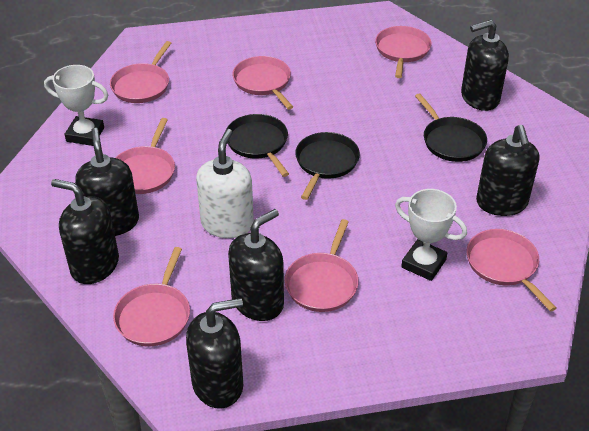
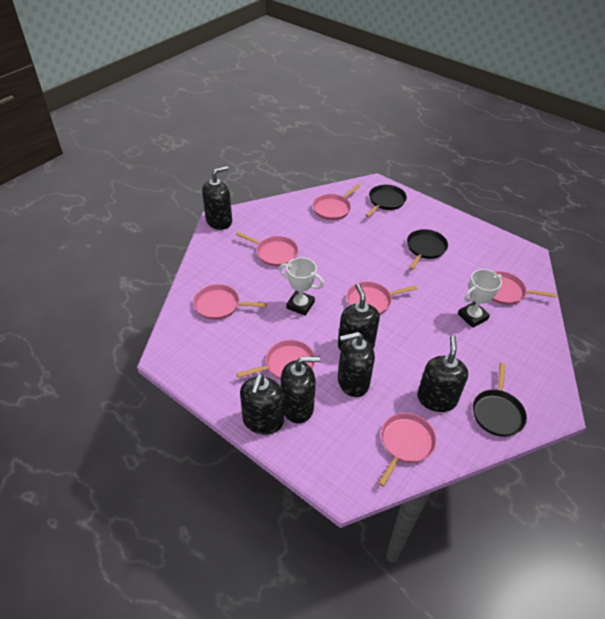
white soap dispenser: [196,129,254,238] = 1 -> none = 0

